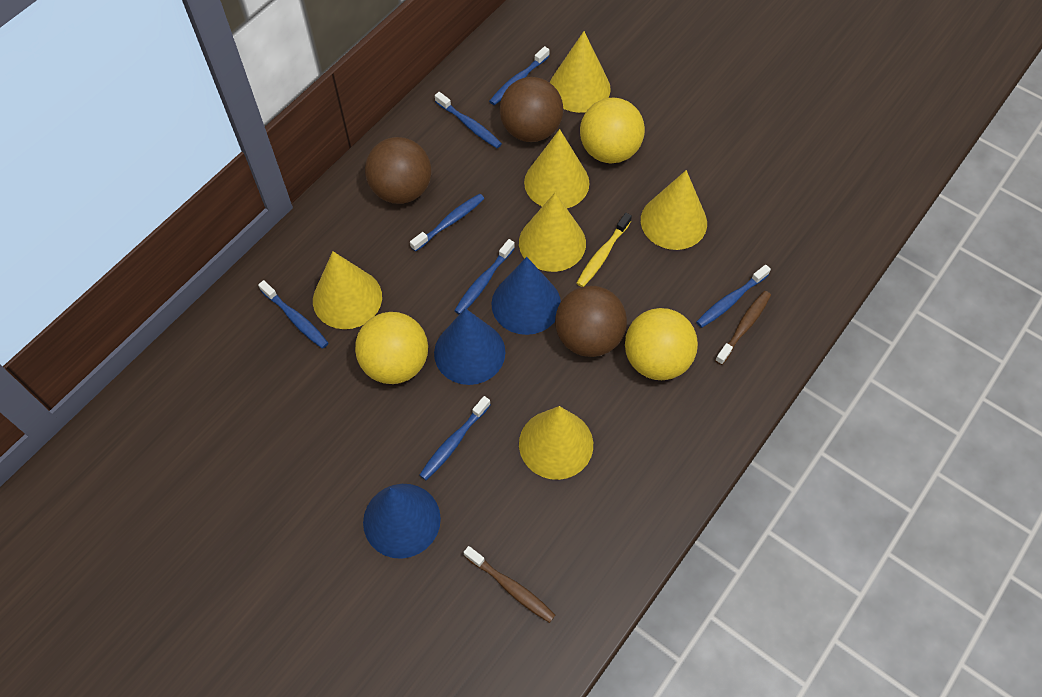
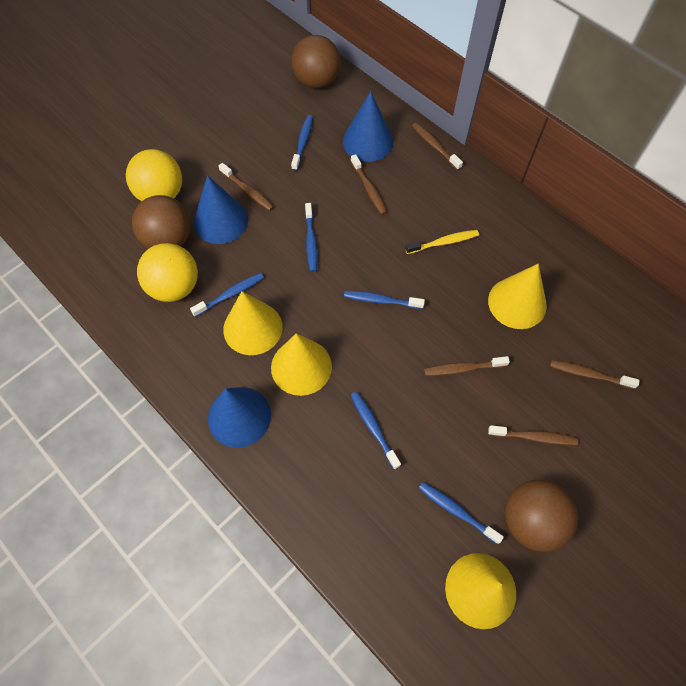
blue toothbrush: [258,280,328,349] [410,194,484,252] [420,396,490,480] [435,92,502,148] [454,239,515,314] [489,46,549,105] [696,265,771,328] = 7 -> [190,273,264,317] [291,115,313,171] [305,203,318,272] [344,291,425,309] [351,392,401,470] [418,482,504,544] = 6
brown toothbrush: [463,546,555,623] [715,291,771,365] = 2 -> [219,163,274,211] [351,154,387,215] [412,123,463,170] [424,356,510,376] [488,425,578,445] [550,360,640,389] = 6
yellow ball: [355,312,428,384] [580,98,645,164] [625,308,698,380] = 3 -> [126,149,182,201] [137,243,198,302] = 2
yellow cone: [313,251,382,329] [519,193,586,272] [519,406,593,480] [524,129,590,208] [550,31,611,113] [641,170,707,250] = 6 -> [223,291,283,355] [271,333,332,396] [445,553,516,629] [488,264,547,329] = 4

